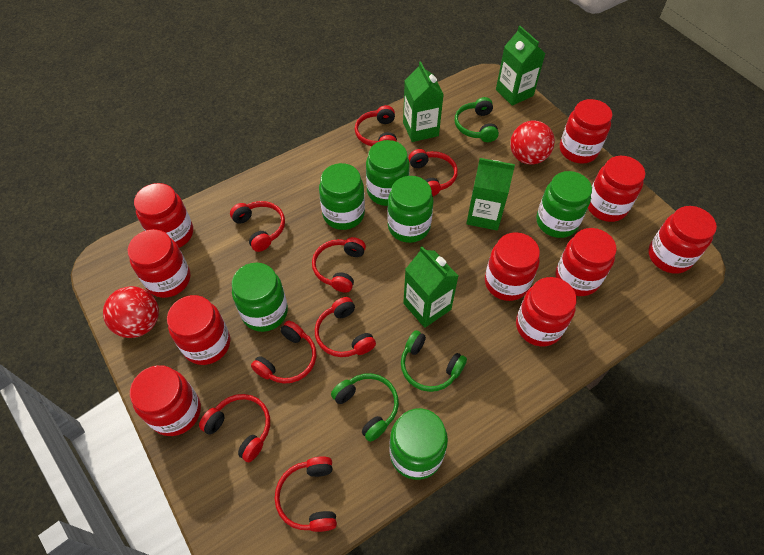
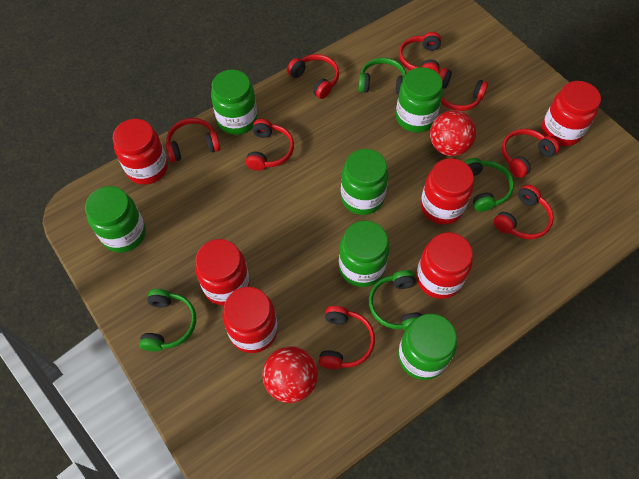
green carton: [403,61,444,142] [403,246,458,328] [466,158,515,231] [496,26,546,106] = 4 -> none = 0
green headphones: [331,373,399,442] [401,330,467,392] [455,97,499,142] = 3 -> [139,289,196,352] [358,58,406,95] [369,270,422,331] [464,158,514,212] = 4
red jar: [127,229,190,298] [130,365,201,436] [134,183,193,248] [167,295,230,365] [485,232,540,301] [516,277,577,346] [555,228,617,296] [560,99,612,163] [588,156,645,222] [648,206,717,274] = 10 -> [113,119,168,185] [195,239,250,306] [223,287,278,353] [416,232,473,299] [420,158,474,225] [542,81,601,146] = 6

